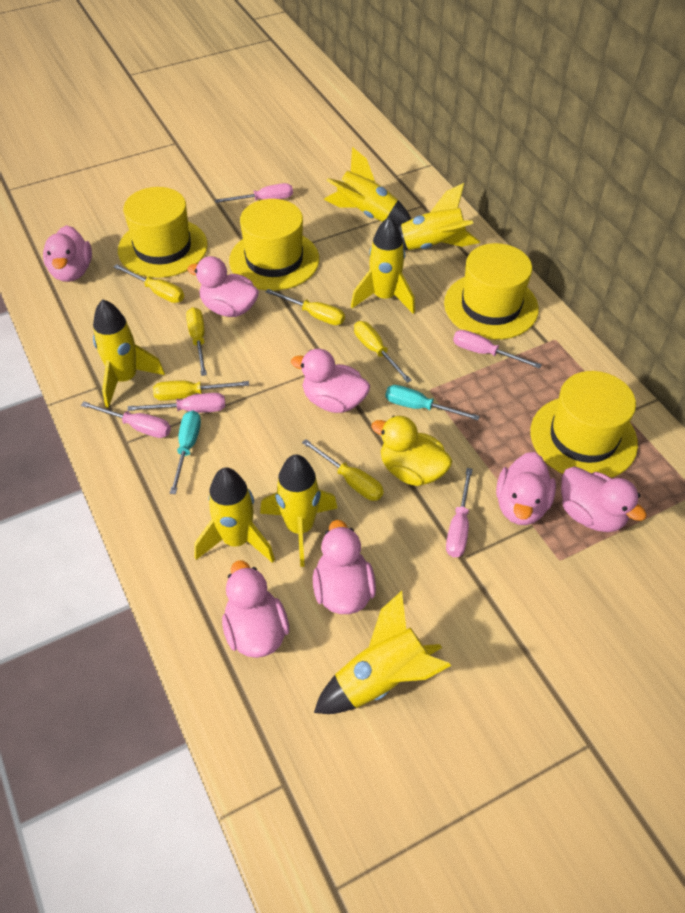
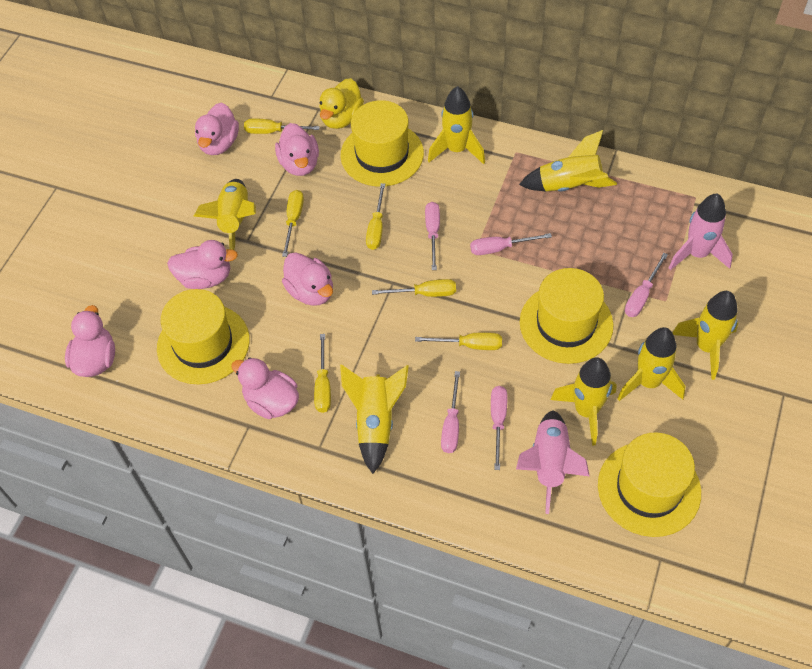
pink duck: [43,225,92,282] [187,256,259,317] [222,560,289,658] [291,349,370,413] [313,520,376,614] [496,452,556,525] [561,466,647,532] = 7 -> [65,305,115,377] [167,240,238,289] [195,103,239,155] [231,357,299,419] [275,123,319,176] [282,252,333,306] = 6
pink rocket: none = 0 -> [516,410,590,514] [669,193,733,270] = 2
turquoise screwdriver: [170,410,201,494] [385,385,480,420] = 2 -> none = 0

